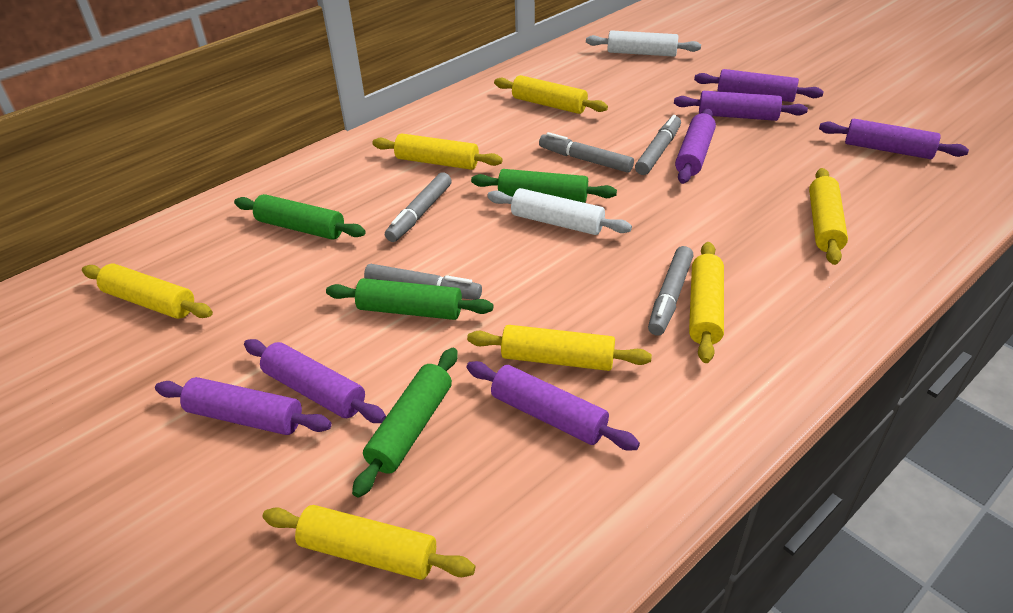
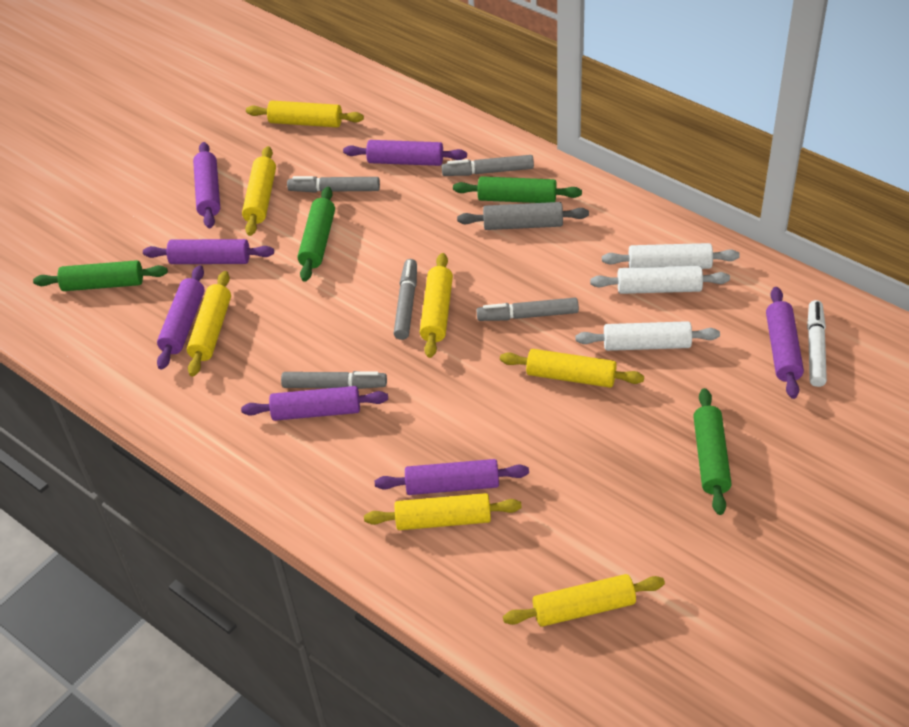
grey rolling pin: none = 0 -> [457,202,589,230] = 1
white marker: none = 0 -> [807,300,827,387] = 1
white rolling pin: [487,188,632,235] [586,30,701,57] = 2 -> [576,321,720,351] [590,266,730,294] [602,243,740,269] = 3

